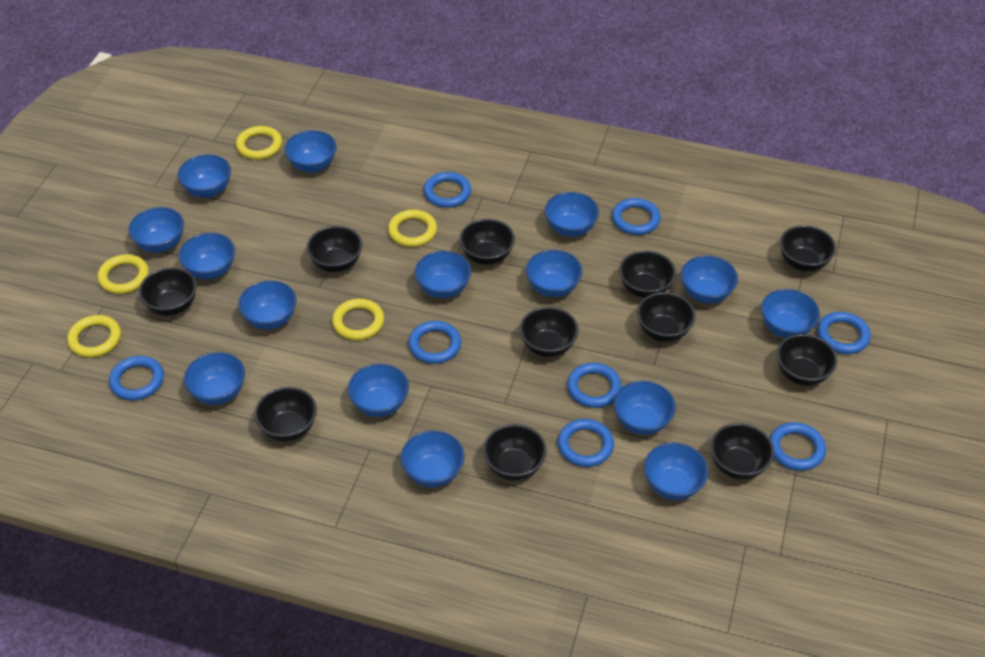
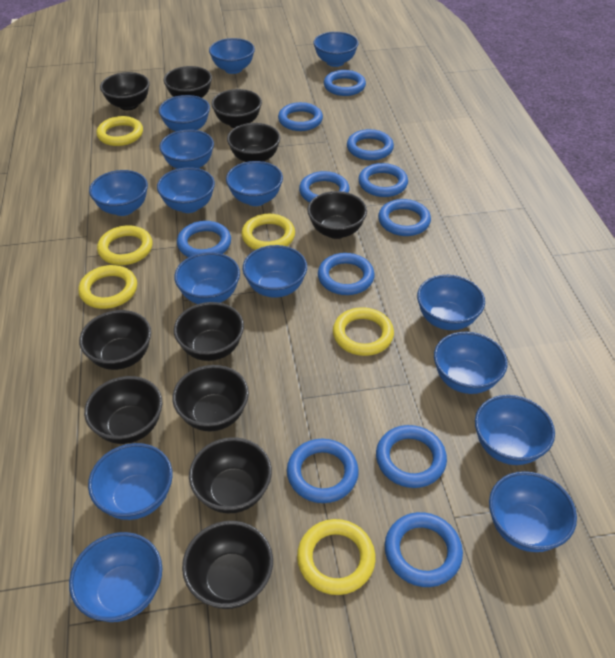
blue ring: [109,356,164,400] [408,321,461,364] [423,172,471,208] [558,419,614,467] [567,363,622,408] [612,198,661,235] [770,422,826,471] [817,312,871,354] = 8 -> [177,221,231,257] [278,102,323,131] [287,439,359,503] [299,171,350,202] [318,253,375,295] [324,70,366,96] [347,129,394,160] [358,163,408,197] [376,425,447,488] [378,199,431,236] [385,512,463,587] = 11
yellow ring: [67,315,121,358] [97,254,149,294] [236,126,282,160] [332,299,384,340] [388,210,437,247] = 5 -> [78,265,137,309] [97,116,143,146] [97,225,153,265] [241,214,295,250] [297,519,375,595] [333,307,394,356] = 6

